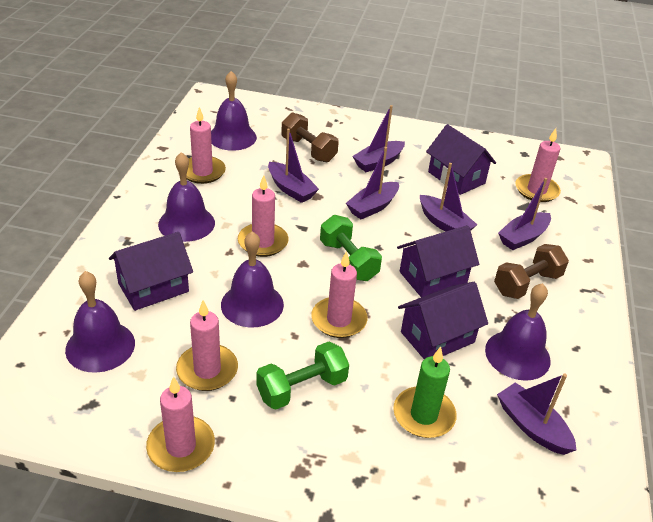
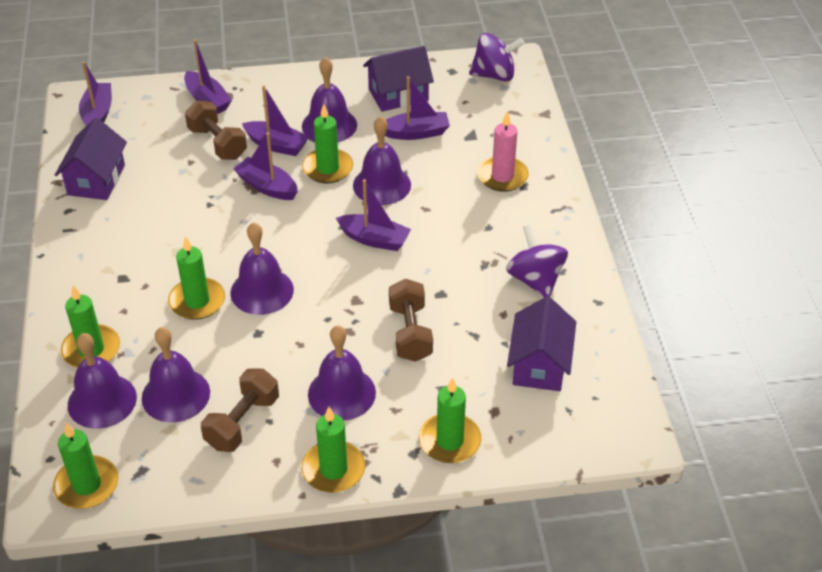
brown dumbbell: [281,112,339,162] [494,244,569,299] = 2 -> [185,101,247,160] [201,368,279,452] [389,279,433,362] = 3
green candle: [393,347,457,438] = 1 -> [53,422,118,509] [61,285,120,368] [168,236,225,320] [302,104,353,183] [302,407,365,493] [419,377,481,463] = 6
green dumbbell: [256,342,349,410] [320,215,382,281] = 2 -> none = 0
pink candle: [146,376,215,472] [176,300,238,391] [187,107,226,184] [238,175,288,257] [311,251,368,338] [515,128,561,202] = 6 -> [477,111,529,192] = 1
purple bell: [65,271,135,373] [158,152,215,242] [211,71,257,151] [221,231,284,327] [485,283,551,381] = 5 -> [68,333,137,429] [142,327,210,422] [230,222,294,315] [302,57,357,142] [308,325,376,421] [353,116,411,205] = 6
purple house: [109,232,193,311] [397,225,479,297] [398,282,488,359] [426,124,496,195] = 4 -> [55,118,127,200] [363,46,434,112] [507,296,576,391] = 3
purple spinning top: none = 0 -> [469,33,524,81] [506,225,568,297] = 2

